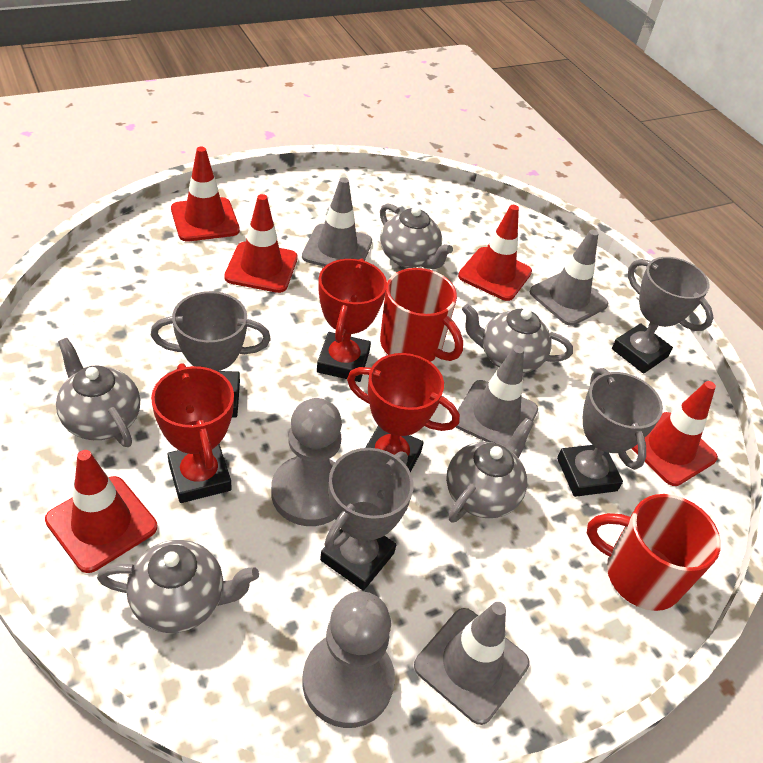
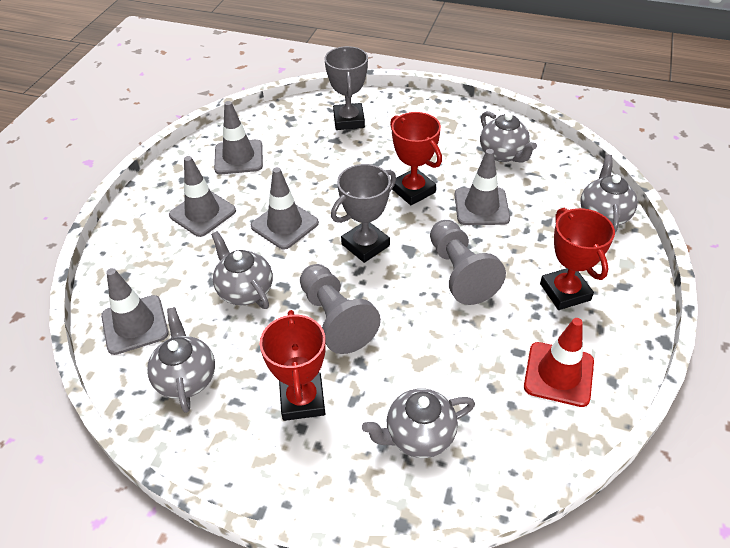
grey traffic cone: [302,177,372,267] [414,602,529,725] [456,345,538,447] [530,230,608,326] = 4 -> [101,268,169,355] [169,156,236,237] [214,101,263,174] [251,167,319,250] [454,149,510,225] = 5
grey trophy: [151,291,271,418] [320,448,414,590] [557,368,663,497] [612,257,714,374] = 4 -> [324,46,368,130] [331,164,396,263] = 2
red mug: [380,268,463,362] [587,494,721,611] = 2 -> none = 0
red traffic cone: [45,450,157,573] [171,147,240,241] [224,194,298,293] [458,205,532,301] [631,381,718,486] = 5 -> [524,318,594,407] = 1

